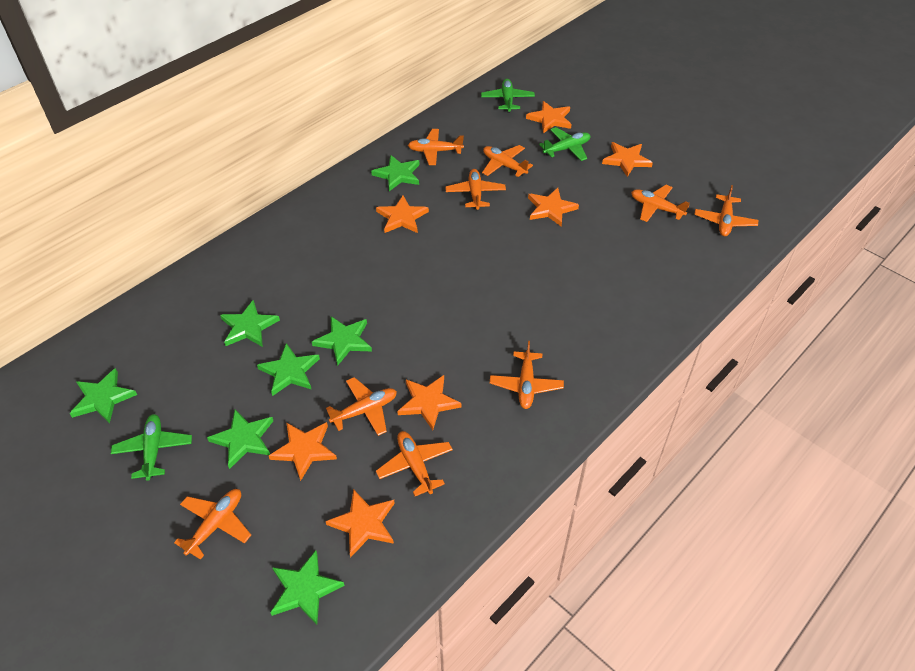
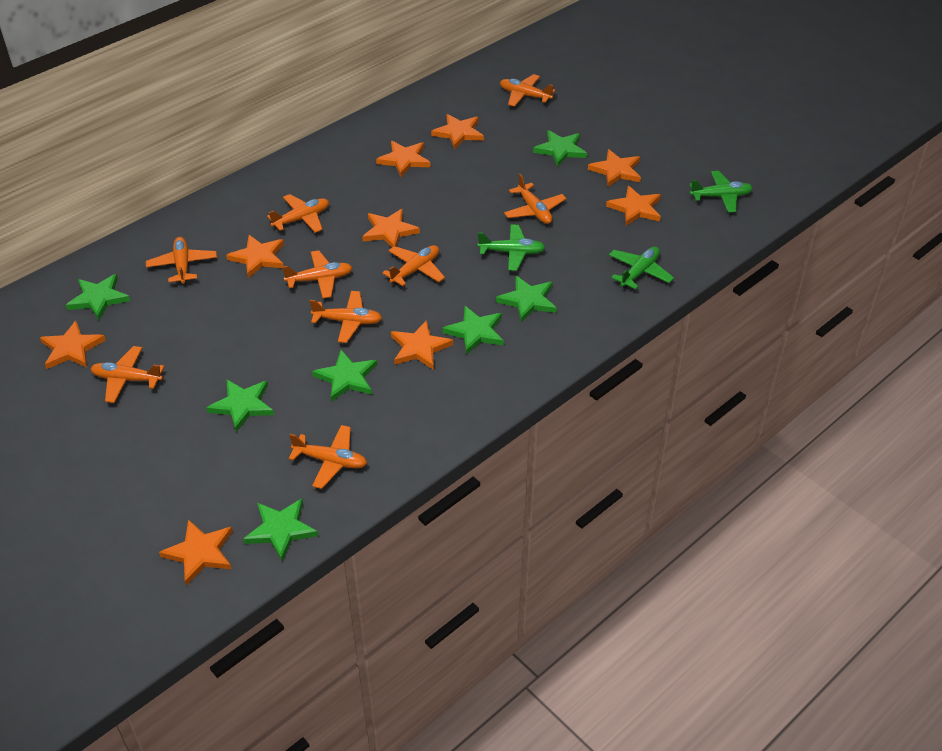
orange star: [269,422,337,481] [326,489,395,558] [376,196,429,233] [397,375,462,430] [526,101,572,133] [528,188,579,227] [602,142,653,177] = 7 -> [40,321,106,369] [159,519,233,586] [226,235,284,278] [362,209,420,247] [376,141,431,177] [391,320,453,370] [431,114,484,150] [588,149,641,187] [606,186,661,226] = 9

